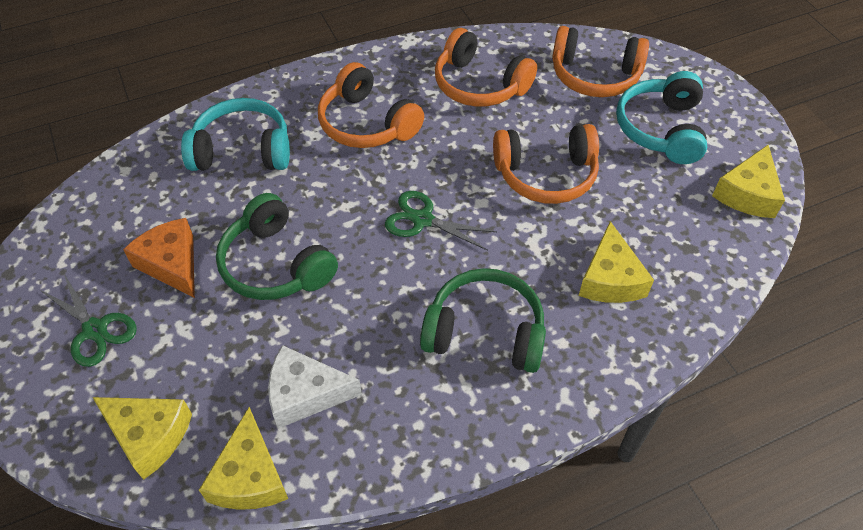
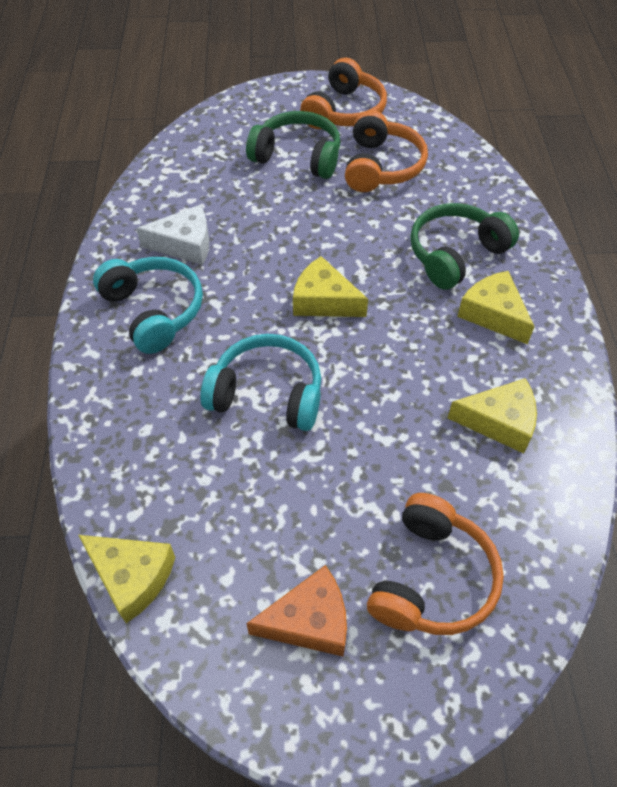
green scissors: [40,274,137,367] [385,191,497,251] = 2 -> none = 0
orange headphones: [318,62,424,148] [435,28,537,107] [493,124,599,204] [552,26,649,97] = 4 -> [300,58,387,129] [345,110,428,192] [367,493,504,635] = 3

